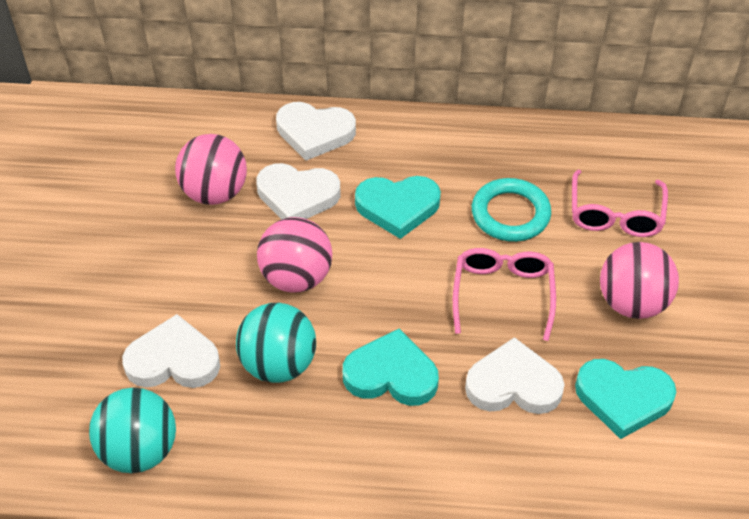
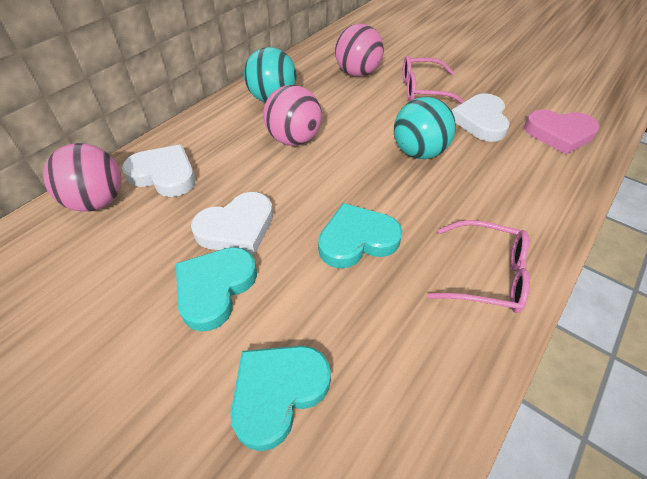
pink heart: none = 0 -> [524,110,600,155] = 1
turquoise ring: [472,178,551,242] = 1 -> none = 0
white heart: [122,314,220,388] [256,163,340,219] [276,102,356,161] [465,337,565,414] = 4 -> [122,144,195,197] [191,192,273,254] [452,93,510,142] = 3

